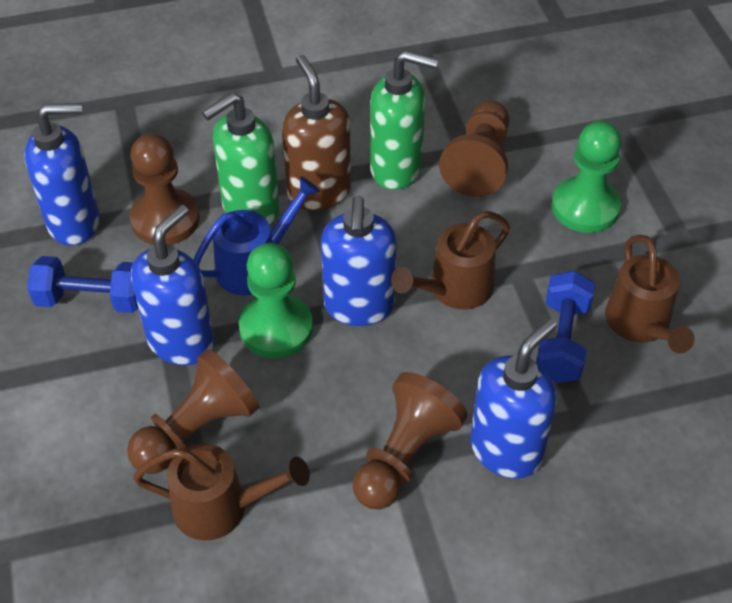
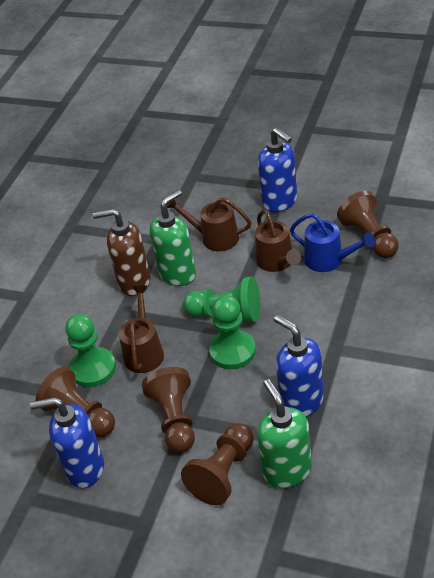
blue dumbbell: [27,256,138,313] [536,271,595,383] = 2 -> none = 0
blue soap dispenser: [24,103,100,246] [131,205,214,365] [321,196,397,326] [471,318,557,479] = 4 -> [30,397,104,488] [258,128,297,212] [274,315,324,417] = 3
green pawn: [239,243,313,359] [552,121,622,233] = 2 -> [66,314,116,387] [183,277,260,323] [209,295,256,369] = 3

